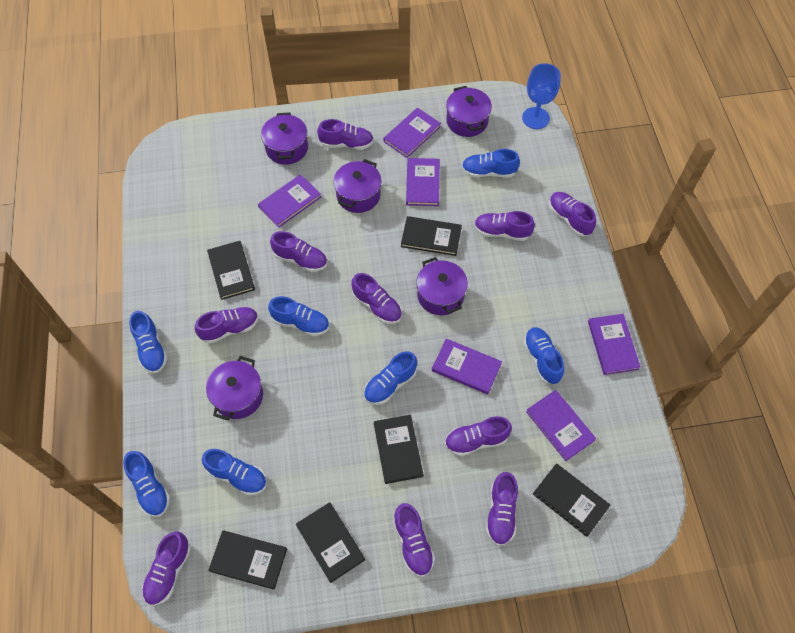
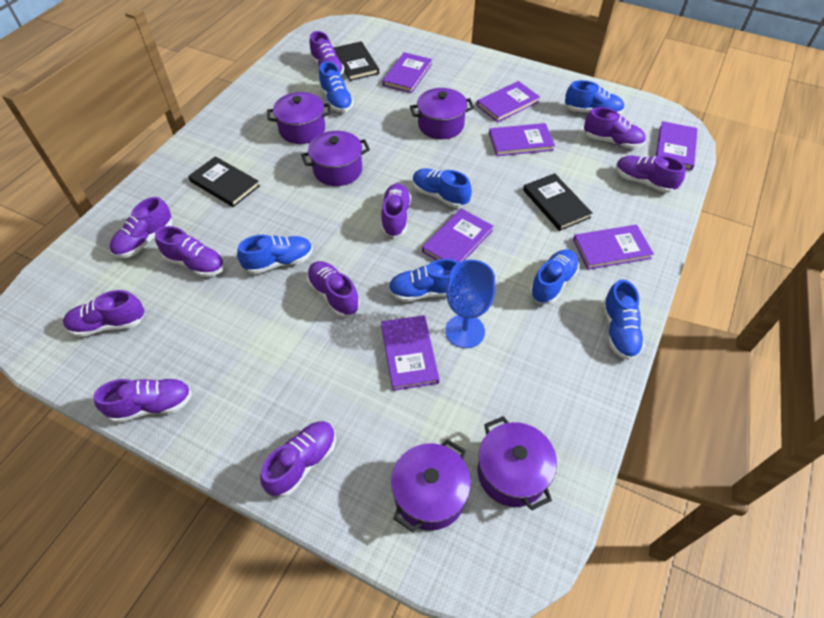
black book: [207,241,255,300] [208,530,287,589] [296,502,365,583] [374,415,424,484] [401,216,462,256] [533,463,610,537] = 6 -> [188,156,260,207] [334,41,379,81] [523,173,592,231] = 3
purple book: [258,174,321,228] [383,108,441,158] [406,158,440,206] [432,338,502,394] [526,390,596,461] [588,314,641,375] = 6 -> [381,315,439,391] [382,52,432,93] [422,209,493,262] [476,81,540,122] [489,123,555,156] [573,225,654,270] [656,121,698,170] = 7

